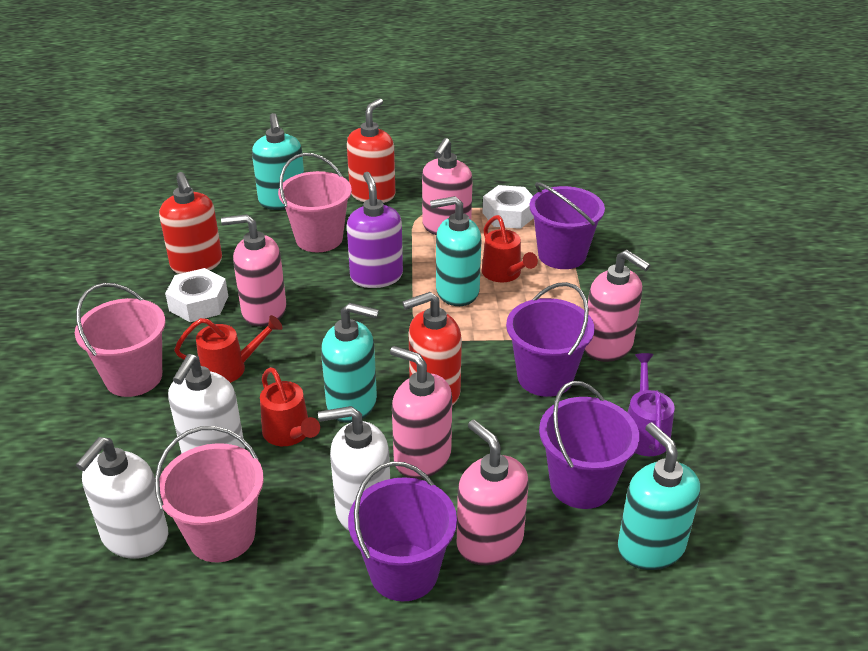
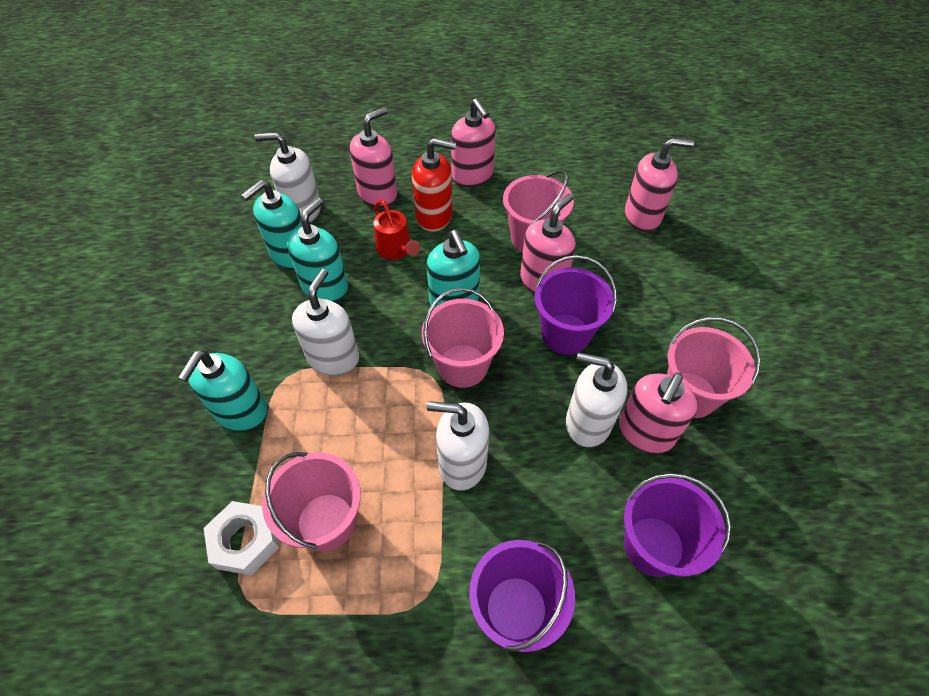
pink bucket: [75,283,165,397] [155,426,264,562] [278,153,352,252] = 3 -> [262,452,361,552] [422,287,504,388] [503,170,574,253] [667,317,760,418] = 4
purple bucket: [348,461,457,602] [506,282,595,397] [530,182,605,269] [539,381,639,509] = 4 -> [469,540,575,652] [535,255,617,355] [624,473,731,577] = 3
purple soap dispenser: [347,172,403,288] = 1 -> none = 0
purple watering can: [627,353,675,456] = 1 -> none = 0
red soap dispenser: [159,172,222,274] [347,98,395,203] [402,292,462,406] = 3 -> [412,138,456,232] = 1
red watering can: [174,315,282,383] [260,367,320,446] [482,215,538,282] = 3 -> [374,200,420,260] = 1
white nut: [165,268,228,322] [482,185,534,229] = 2 -> [204,501,279,576] = 1
white soap dispenser: [76,437,168,559] [168,354,245,454] [318,406,390,531] = 3 -> [255,132,321,223] [292,269,359,376] [427,401,489,491] [566,352,627,447] = 4

